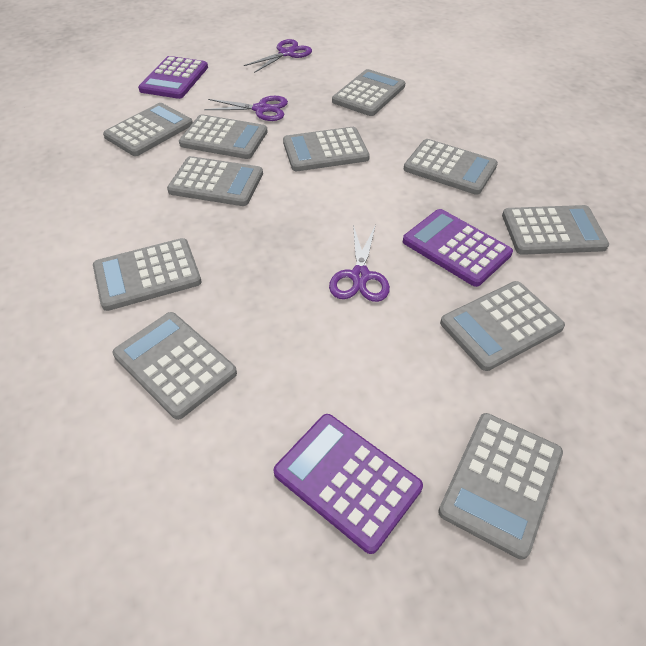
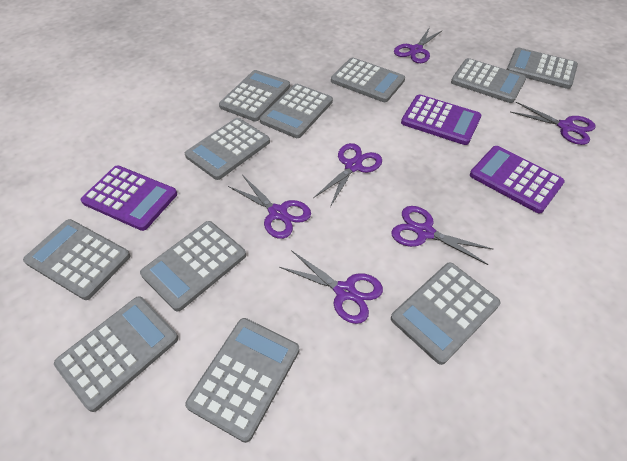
purple scissors: [204,96,288,121] [244,39,312,73] [329,225,390,302] = 3 -> [228,175,311,239] [279,250,383,324] [313,143,382,207] [391,206,494,265] [394,27,443,63] [511,102,596,145] = 6

